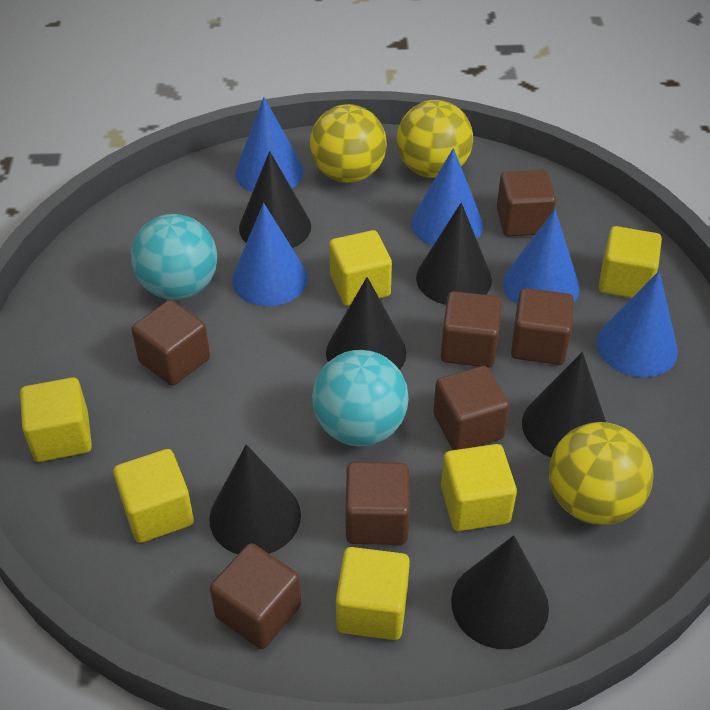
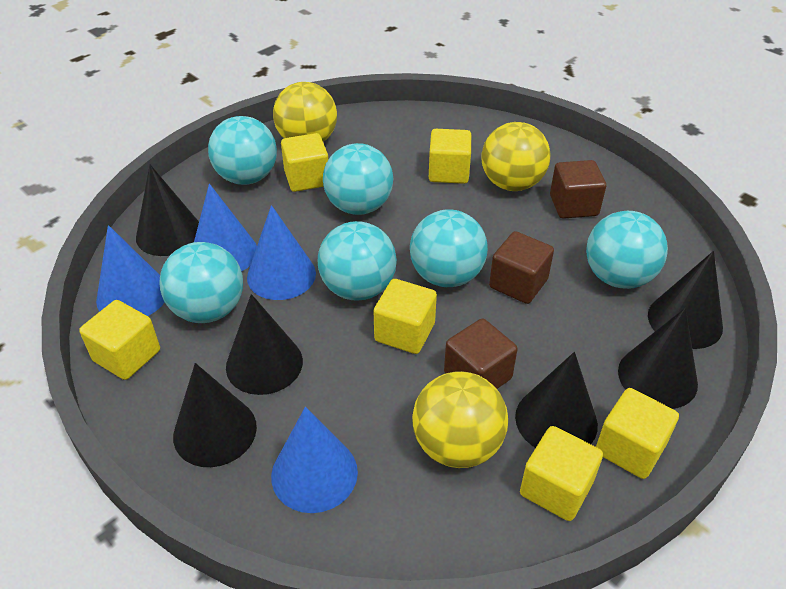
blue cone: [232,203,308,306] [235,97,304,192] [411,148,483,246] [503,209,580,305] [597,271,678,377] = 5 -> [96,225,164,316] [194,184,257,272] [247,205,316,300] [271,407,358,513] = 4
brown cube: [131,300,210,386] [210,543,301,649] [345,462,410,545] [433,366,509,450] [441,291,502,368] [497,170,556,236] [511,288,574,365] = 7 -> [444,319,518,389] [489,231,554,304] [550,160,606,219] = 3
turquoise ball: [131,214,217,300] [312,350,409,446] = 2 -> [159,242,243,323] [208,116,277,185] [318,221,397,301] [323,143,393,215] [410,209,488,287] [586,211,668,289] = 6

